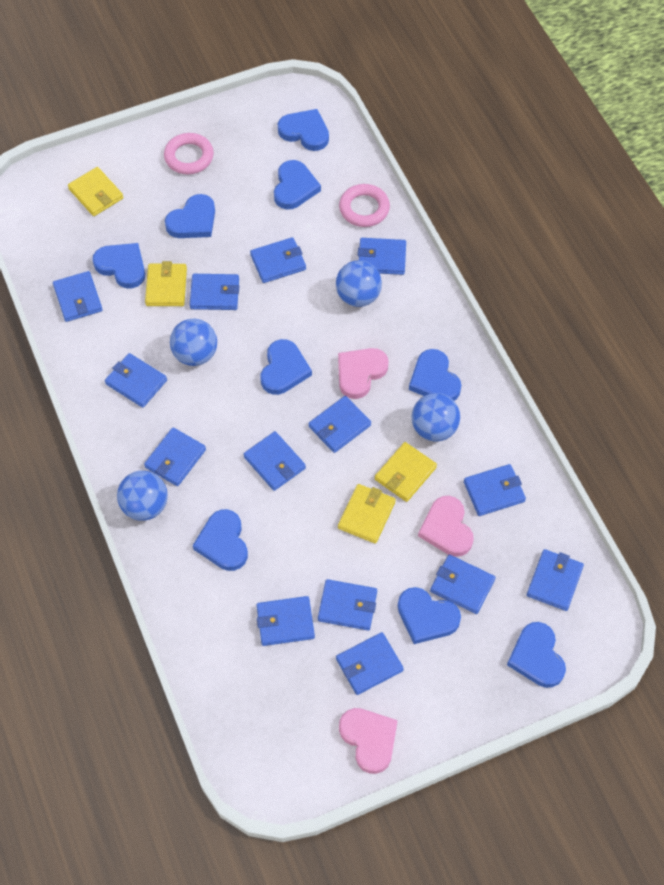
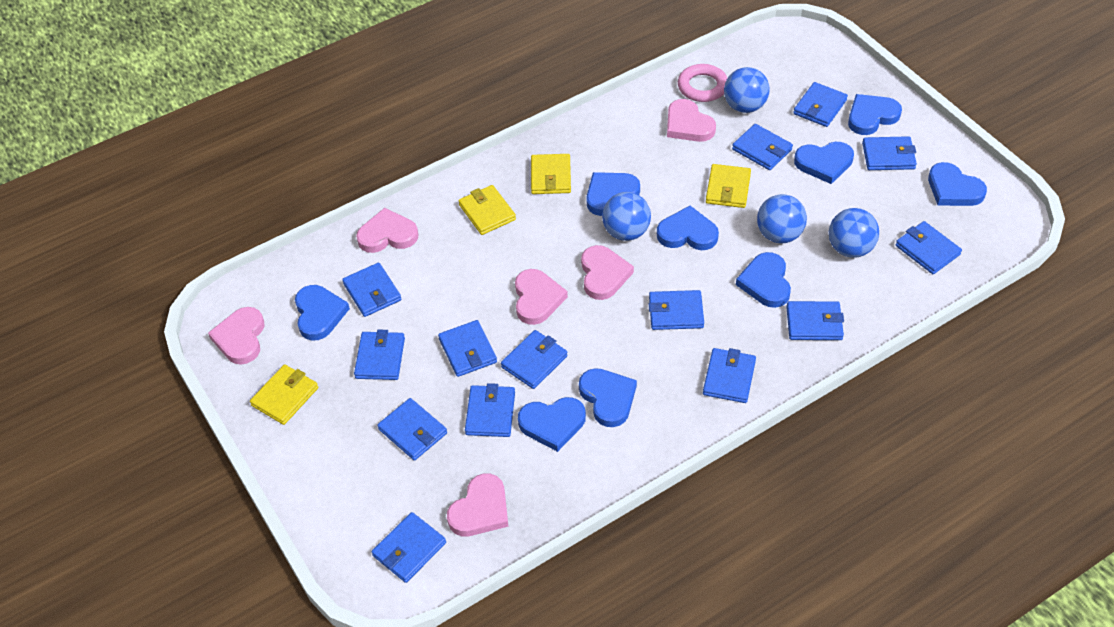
pink heart: [338,348,389,399] [339,708,398,774] [418,496,474,557] = 3 -> [208,307,265,365] [356,208,419,253] [447,473,509,536] [515,269,568,325] [581,245,634,300] [667,99,716,142] = 6
pink ring: [164,133,214,174] [339,184,390,227] = 2 -> [678,64,727,102] = 1

